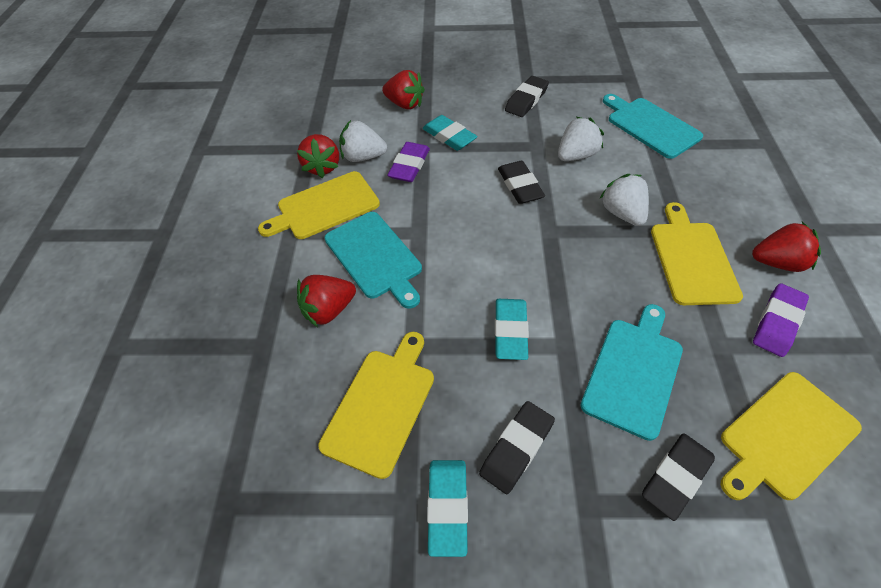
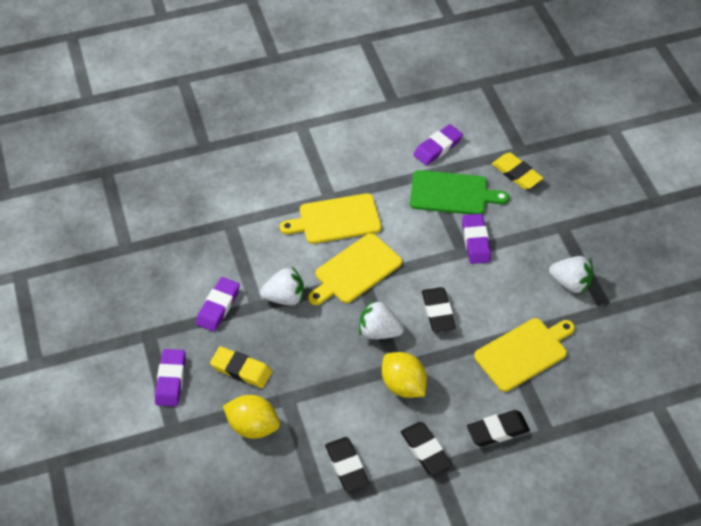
green cutting board: none = 0 -> [410,170,509,214] = 1
purple eraser: [387,142,430,182] [753,283,809,357] = 2 -> [155,349,185,406] [196,277,240,332] [413,124,463,165] [462,214,491,264] = 4
red strawberry: [297,134,339,178] [297,275,356,327] [382,70,425,109] [752,222,821,272] = 4 -> none = 0
turquoise cutting board: [325,212,422,309] [581,304,683,441] [603,94,703,159] = 3 -> none = 0
turquoise eraser: [423,115,478,151] [427,460,468,557] [495,299,529,360] = 3 -> none = 0
yellow cutting board: [258,171,380,239] [318,332,434,479] [651,202,743,305] [721,372,862,500] = 4 -> [280,193,381,244] [308,233,402,305] [474,318,575,392] = 3
yellow eraser: none = 0 -> [210,346,272,388] [492,153,543,189] = 2
yellow lemon: none = 0 -> [223,395,280,439] [382,352,427,398] = 2

